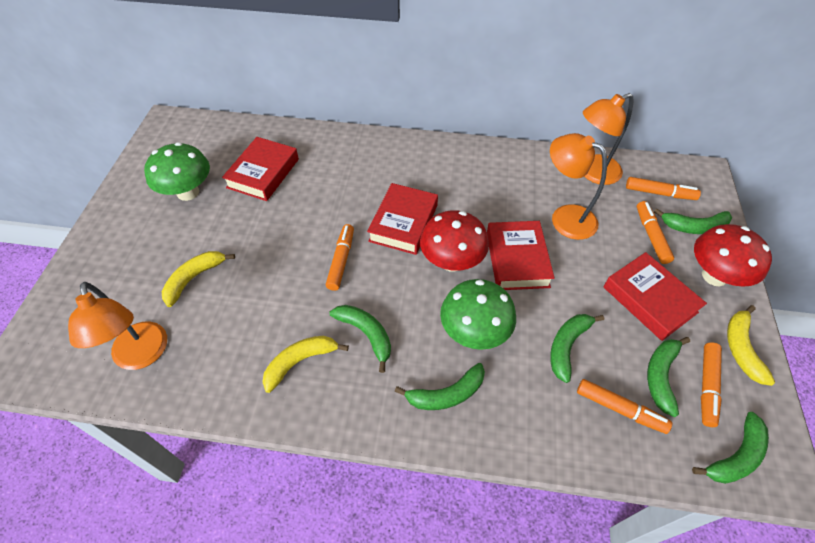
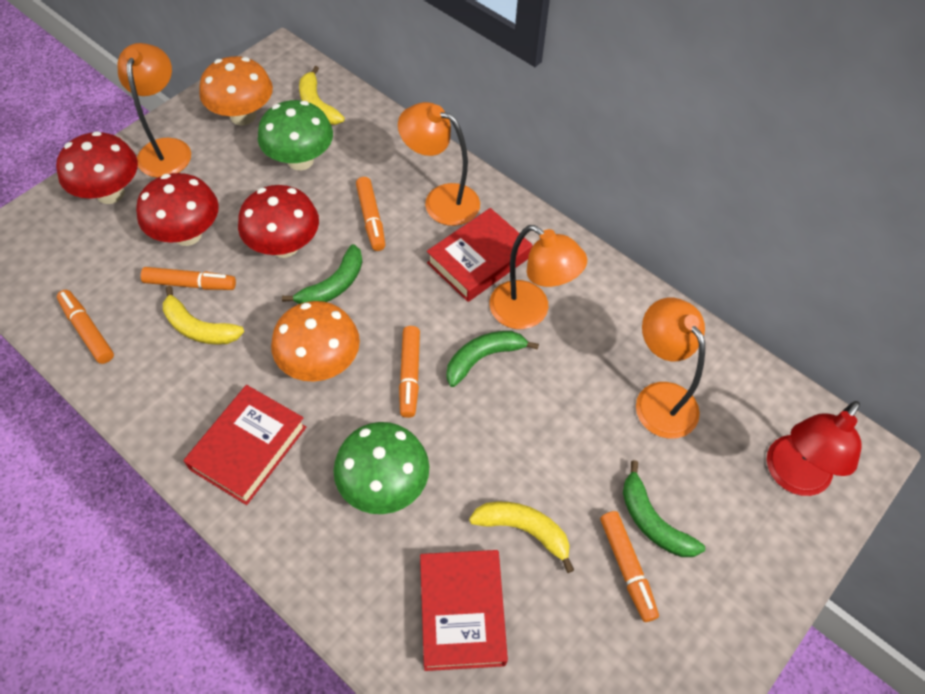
green banana: [330,305,391,373] [395,363,485,410] [550,314,604,383] [647,337,690,417] [654,208,732,234] [692,412,769,484] = 6 -> [282,244,362,304] [446,331,539,387] [623,460,705,557] = 3
orange lamp: [68,282,167,370] [550,133,607,240] [583,93,633,185] = 3 -> [117,43,191,178] [398,102,480,226] [490,225,587,329] [636,298,705,439] = 4
orange mushroom: none = 0 -> [199,56,273,125] [271,301,360,382] = 2
red book: [222,137,299,201] [367,183,438,255] [487,221,555,290] [603,252,707,341] = 4 -> [183,385,306,505] [420,550,508,671] [427,208,532,302] = 3
red lamp: none = 0 -> [767,401,862,496] = 1
red mushroom: [420,210,489,272] [694,224,772,287] = 2 -> [56,131,138,204] [136,173,219,246] [238,185,319,258] = 3

